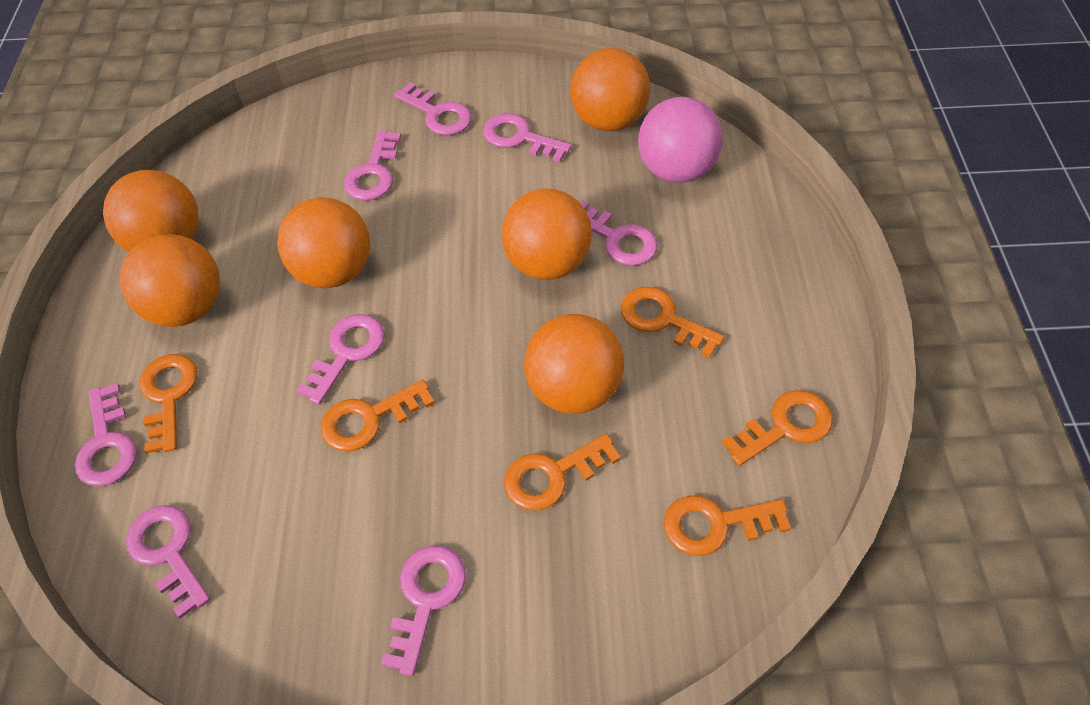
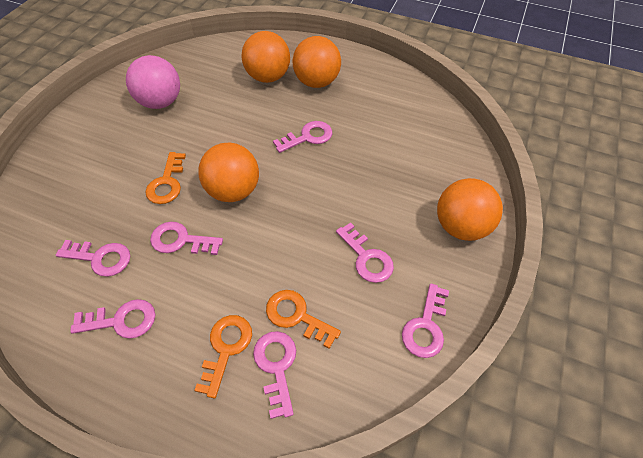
orange ball: [103,170,199,252] [120,234,220,327] [277,197,370,288] [502,189,592,280] [524,314,624,414] [570,48,650,131] = 6 -> [198,143,259,202] [241,31,290,83] [293,36,341,88] [437,178,503,241] = 4
orange key: [140,354,197,454] [321,379,435,452] [504,433,621,511] [621,287,724,358] [664,495,791,556] [722,390,833,466] = 6 -> [145,152,186,204] [194,315,252,398] [266,290,341,349] = 3
pink key: [75,383,137,487] [126,505,210,619] [296,314,385,405] [344,130,401,201] [380,546,466,676] [394,83,472,136] [483,113,572,162] [580,200,657,266] = 8 -> [56,240,130,277] [70,299,155,339] [150,222,223,255] [253,331,296,419] [273,121,333,153] [336,222,394,283] [402,283,449,358] = 7

